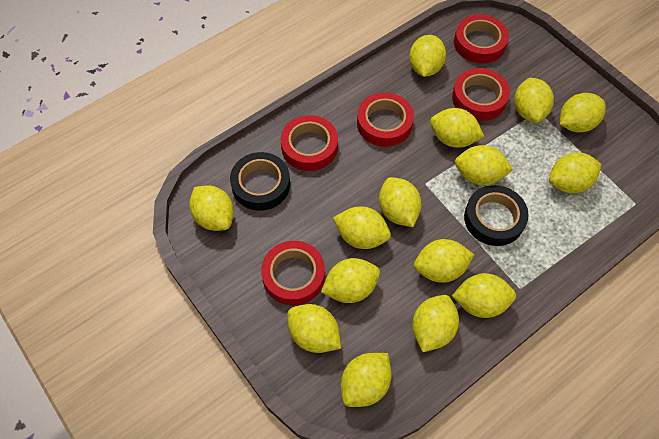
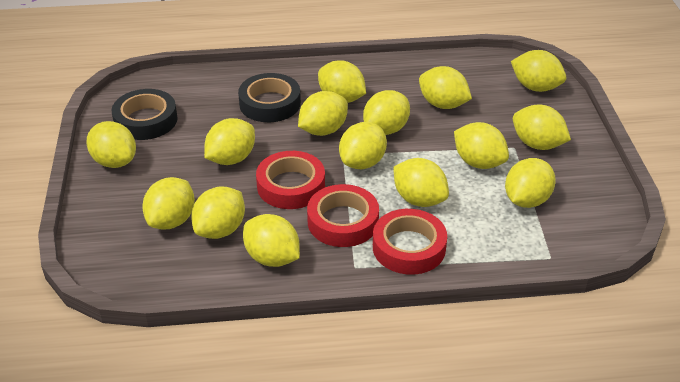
red tape: [261,241,325,305] [281,115,338,171] [357,92,414,147] [452,68,510,121] [454,14,509,64] = 5 -> [256,151,325,209] [307,184,379,247] [373,209,447,275] = 3

